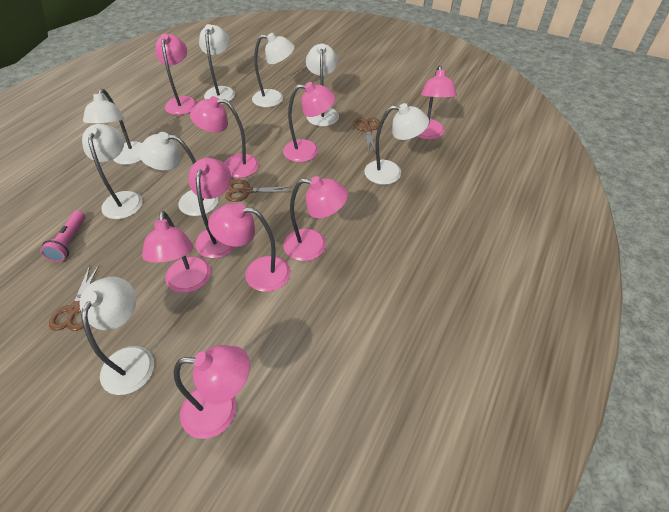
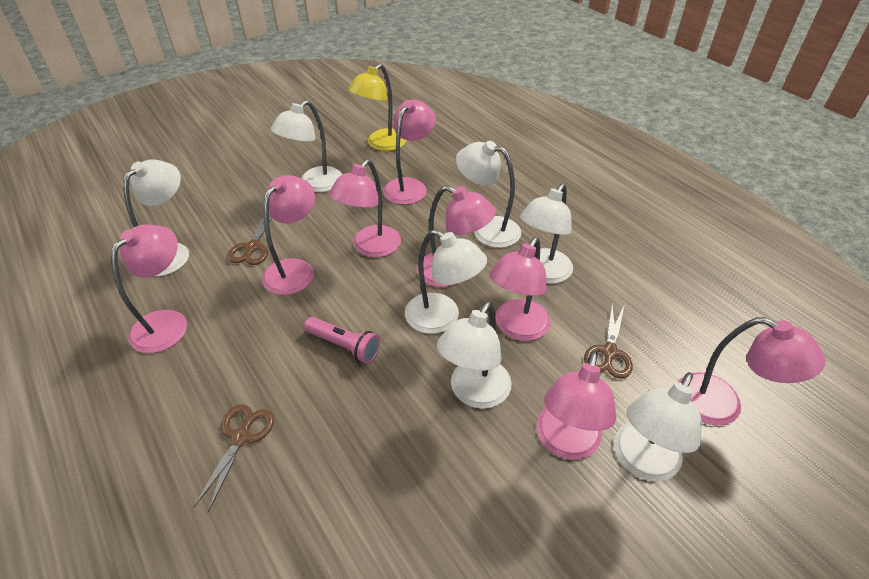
pink lamp: [142,211,211,293] [155,34,197,115] [174,345,250,439] [189,158,236,258] [190,96,259,178] [208,203,290,292] [283,82,335,162] [283,176,348,261] [417,65,457,140] = 9 -> [111,224,187,353] [262,175,315,295] [328,159,401,257] [383,100,436,205] [416,186,496,287] [489,237,551,341] [536,351,616,460] [679,317,825,426] = 8
white lamp: [79,277,154,395] [82,124,142,219] [83,89,142,165] [138,132,218,216] [199,24,235,104] [252,33,295,107] [306,44,339,126] [364,103,429,185] = 8 -> [123,159,189,276] [270,100,343,192] [405,229,487,334] [437,301,512,409] [456,141,521,248] [520,184,573,284] [614,372,702,481] = 7
yellow lamp: none = 0 -> [348,64,407,151] = 1

